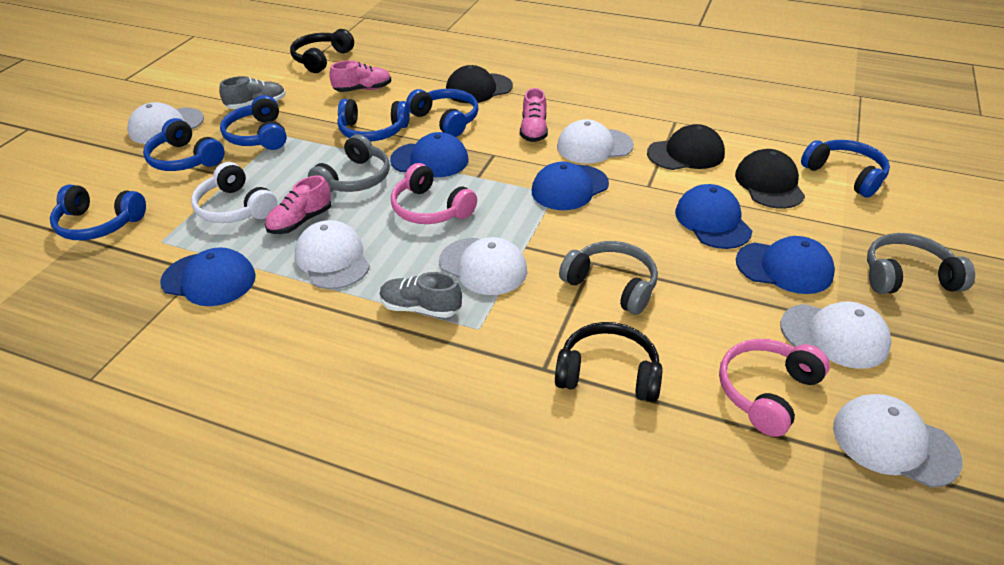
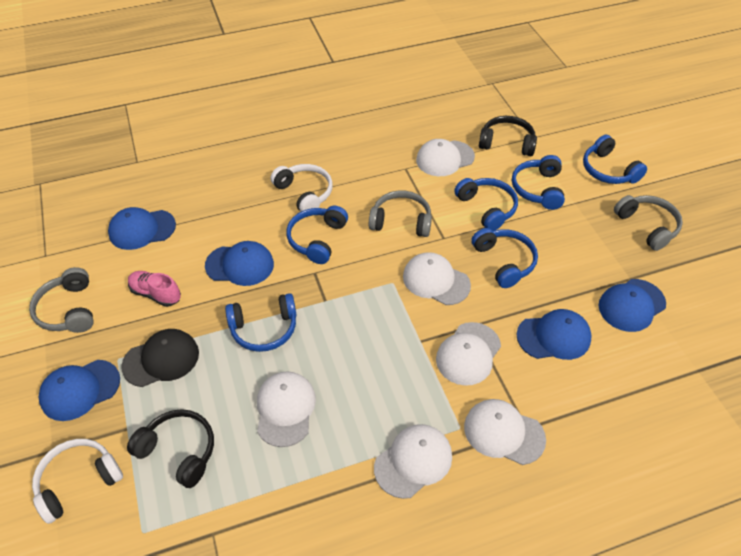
black cap: [446,65,513,103] [647,124,725,170] [735,149,805,209] = 3 -> [121,329,199,387] = 1
grey shoe: [219,76,286,109] [380,272,462,318] = 2 -> none = 0
pink headphones: [391,163,477,224] [719,339,830,437] = 2 -> none = 0
pink shoe: [265,175,331,234] [329,61,391,92] [520,88,548,142] = 3 -> [128,271,181,307] = 1
white headphones: [191,162,277,223] = 1 -> [32,439,123,524] [271,164,333,212] = 2

